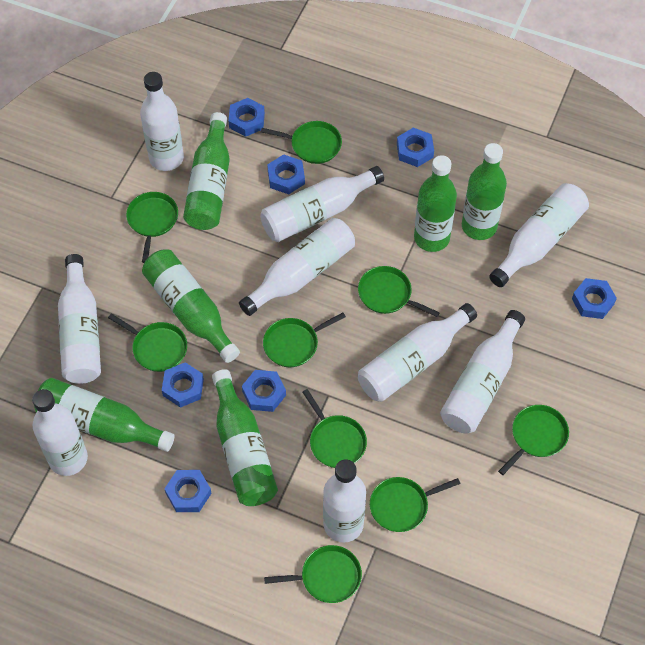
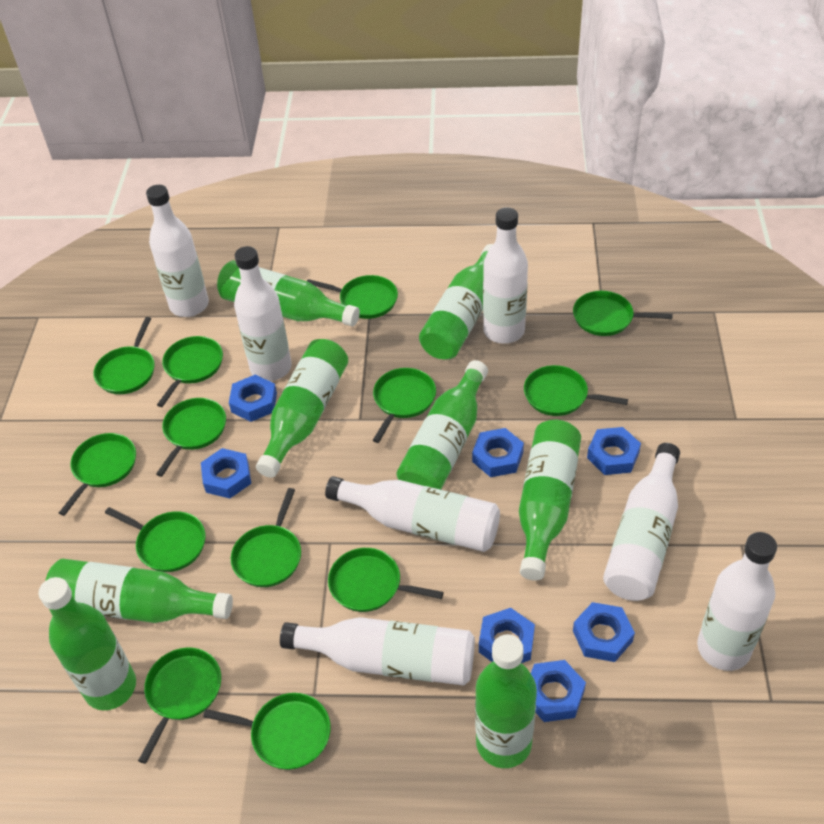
green bottle: [34,378,175,452] [142,249,240,363] [183,112,230,230] [212,369,278,506] [414,155,457,252] [462,143,507,240] = 6 -> [38,577,136,710] [45,559,233,623] [217,260,360,327] [256,339,348,478] [396,360,488,490] [419,244,493,360] [475,634,537,768] [519,420,581,581] = 8
green pan: [108,313,187,372] [126,192,178,263] [261,121,342,164] [263,313,346,367] [264,545,362,603] [302,389,367,468] [358,266,440,317] [370,477,461,532] [498,405,569,475] = 9 -> [59,433,136,516] [93,317,155,394] [105,507,205,572] [138,648,221,764] [156,398,226,477] [157,336,223,407] [203,693,331,770] [231,488,301,587] [307,275,398,319] [328,548,444,612] [373,368,436,443] [524,365,628,416] [573,291,673,336] = 13
white bottle: [32,389,88,476] [58,254,101,384] [140,72,184,171] [239,218,355,316] [260,166,384,242] [323,460,366,543] [358,303,477,402] [440,310,525,434] [489,183,589,287] = 9 -> [146,185,209,317] [234,246,292,381] [280,617,475,686] [325,476,500,552] [483,207,528,344] [603,443,680,601] [697,532,777,671] = 7

